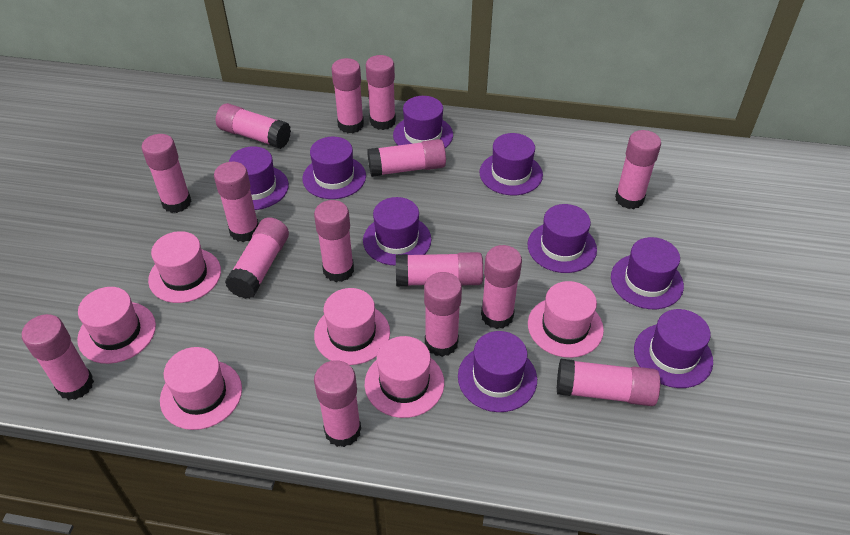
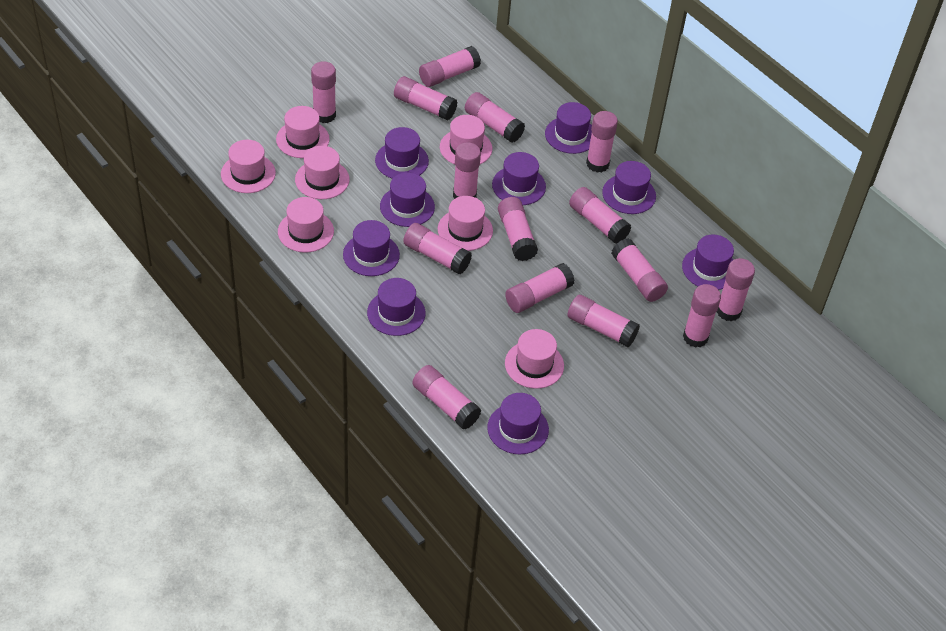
pink hat: [77,287,156,364] [148,231,221,303] [160,347,242,430] [314,288,390,365] [365,336,444,418] [528,281,604,358] = 6 -> [221,140,276,193] [276,106,330,158] [278,197,334,253] [295,146,350,199] [438,196,493,251] [440,115,492,164] [505,329,564,389] = 7

